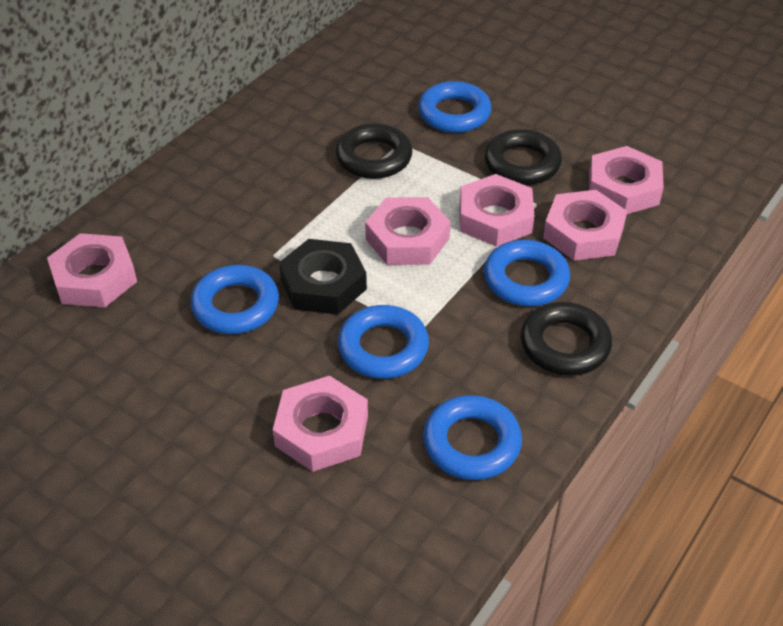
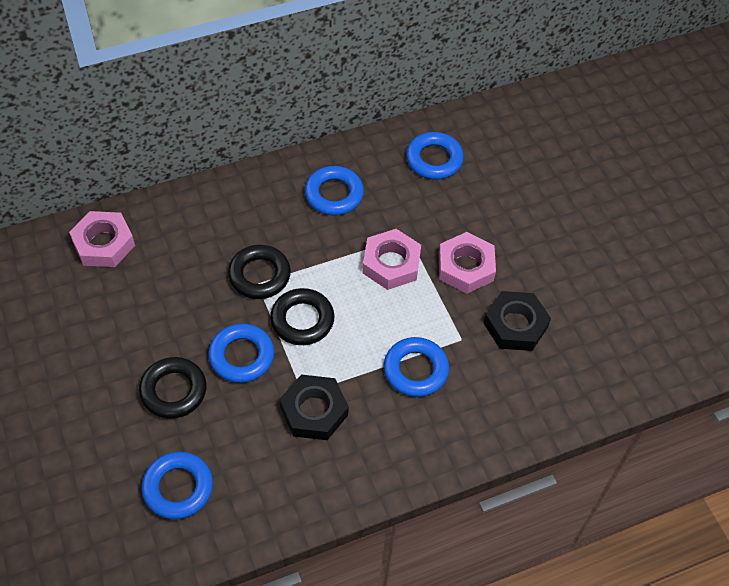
black nut: [279,239,367,315] = 1 -> [280,374,349,440] [483,291,551,351] = 2
pink nut: [47,233,137,307] [273,376,368,472] [365,197,451,265] [460,174,534,247] [543,190,627,261] [589,146,664,214] = 6 -> [69,211,135,267] [362,229,421,290] [439,232,496,294] = 3

